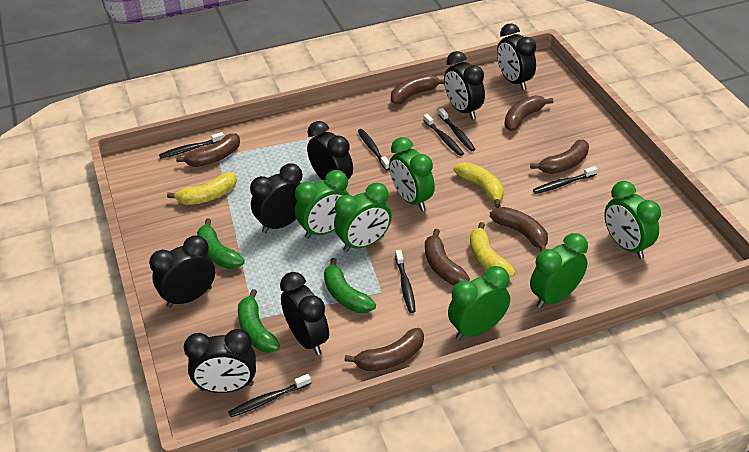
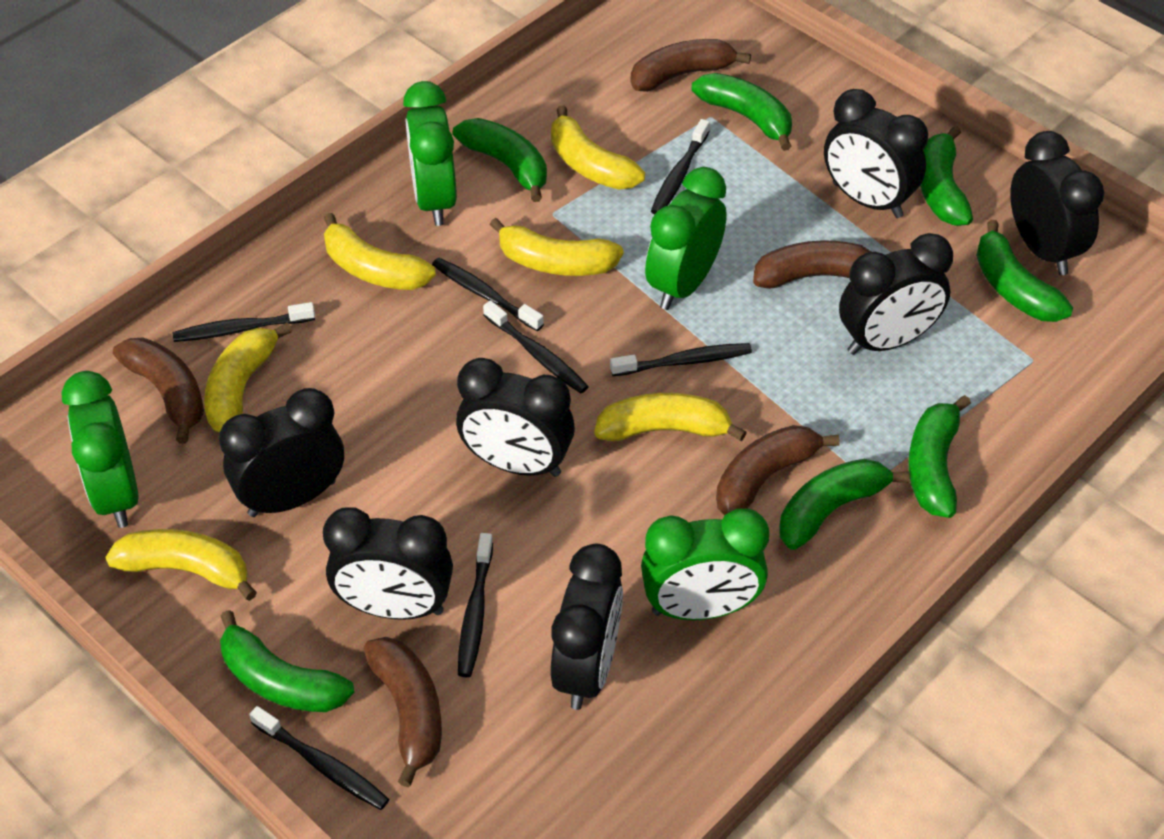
brown banana: [176,133,240,167] [344,328,424,371] [391,74,444,104] [425,229,470,285] [490,207,548,251] [504,95,553,131] [530,140,589,174] = 7 -> [113,338,204,444] [364,637,442,787] [631,39,751,92] [716,425,840,515] [753,240,871,289] = 5
green banana: [197,219,245,269] [238,289,280,353] [324,258,376,313] = 3 -> [220,610,354,712] [453,118,547,202] [692,73,792,151] [779,459,910,550] [908,395,971,518] [920,126,973,226] [976,220,1073,322] = 7
green clock: [295,170,349,239] [334,183,392,252] [389,137,435,211] [448,266,510,340] [530,233,588,308] [604,181,661,259] = 6 -> [61,371,139,528] [403,81,457,226] [641,508,769,620] [645,167,727,310] = 4
yellow banana: [167,172,237,205] [453,162,504,208] [470,222,515,277] = 3 -> [105,529,257,601] [204,322,292,432] [324,213,436,290] [490,218,624,276] [551,106,645,190] [594,393,747,441] = 6

